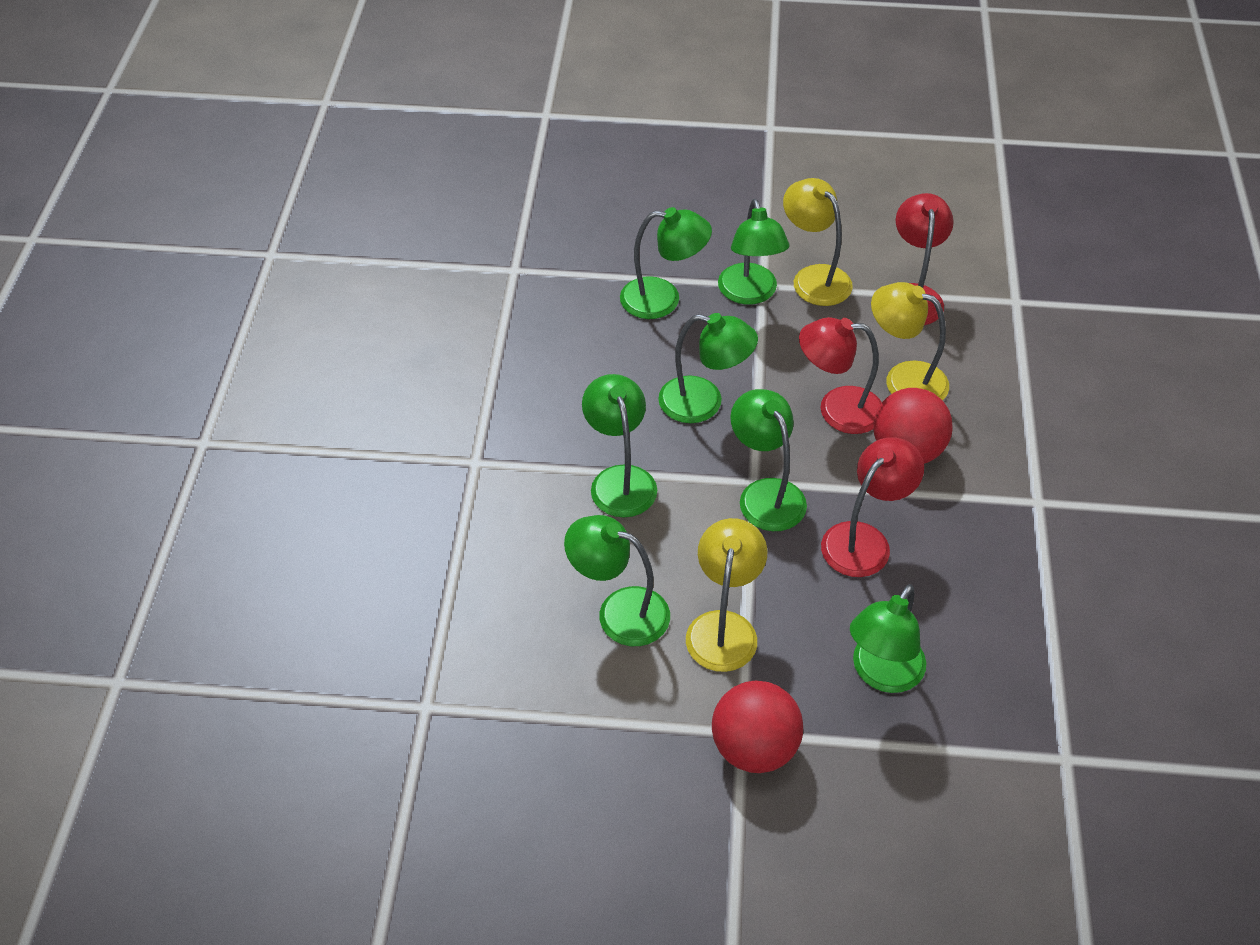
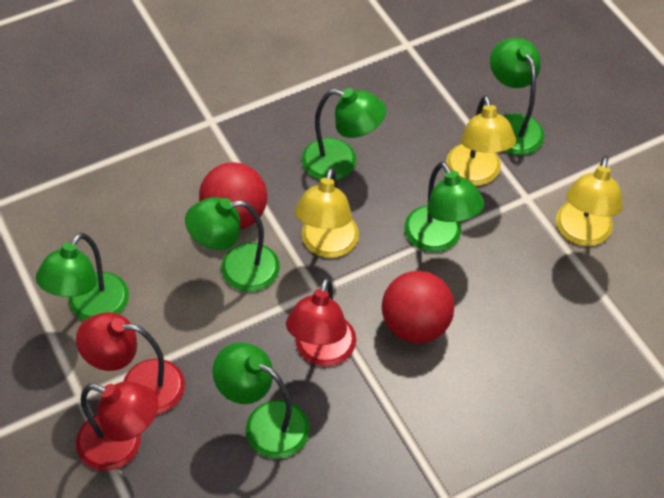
green lamp: [564,515,670,646] [582,374,657,518] [620,207,712,319] [658,313,758,423] [718,199,790,305] [730,389,807,531] [850,584,926,693] = 7 -> [36,233,129,321] [185,197,280,292] [213,342,310,459] [302,88,386,180] [404,162,485,252] [490,38,544,155] = 6

